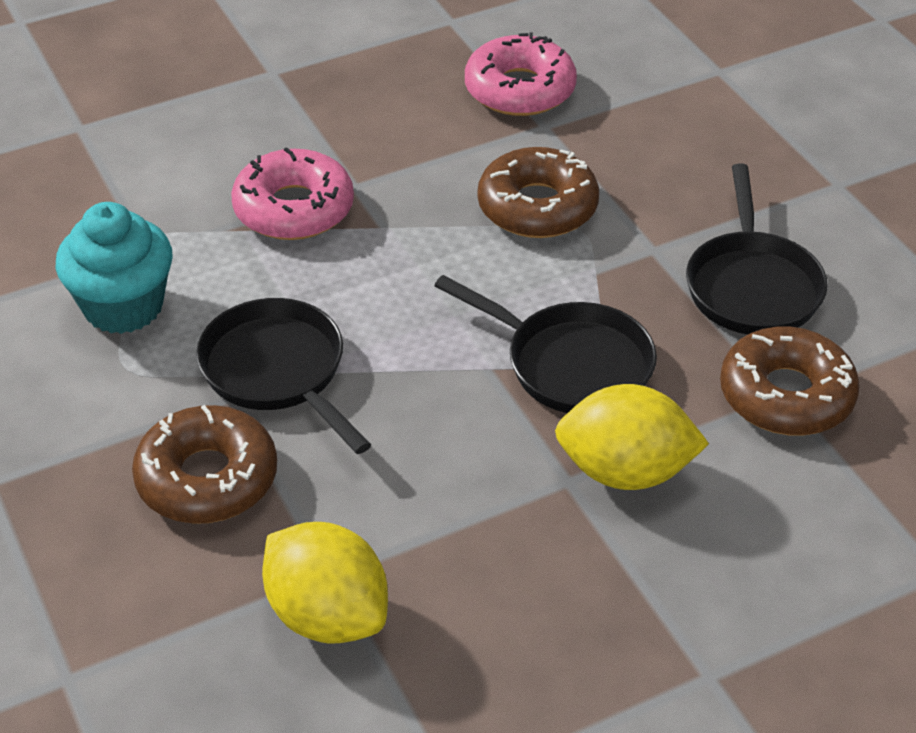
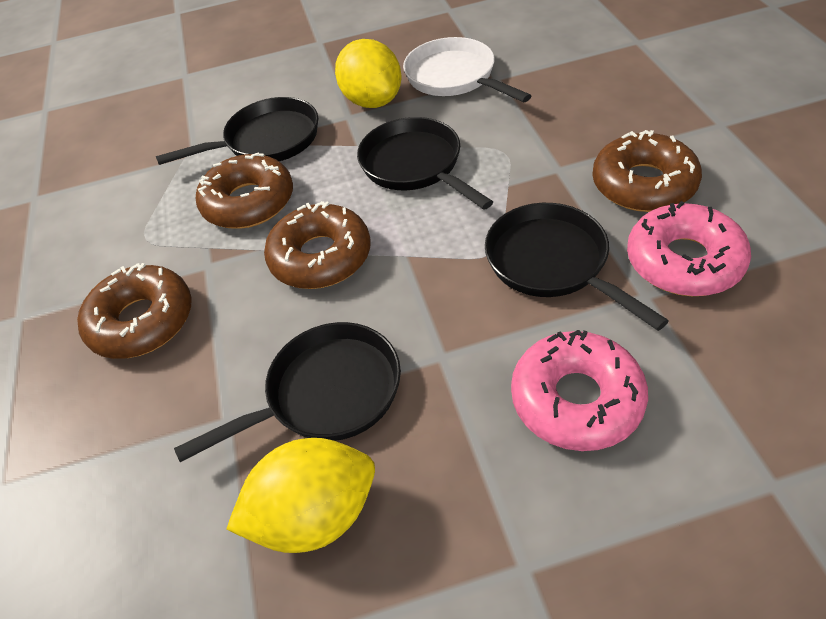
black pan: [196,298,372,454] [434,275,657,413] [686,164,828,334] = 3 -> [156,97,318,165] [174,322,401,462] [357,117,493,210] [485,203,669,331] = 4
brown donut: [132,405,277,524] [478,147,599,238] [720,327,860,436] = 3 -> [77,263,192,359] [196,152,293,229] [264,201,371,289] [592,130,702,212] = 4
turquoise cupcake: [56,202,173,334] = 1 -> none = 0
white pan: none = 0 -> [403,37,531,102] = 1

